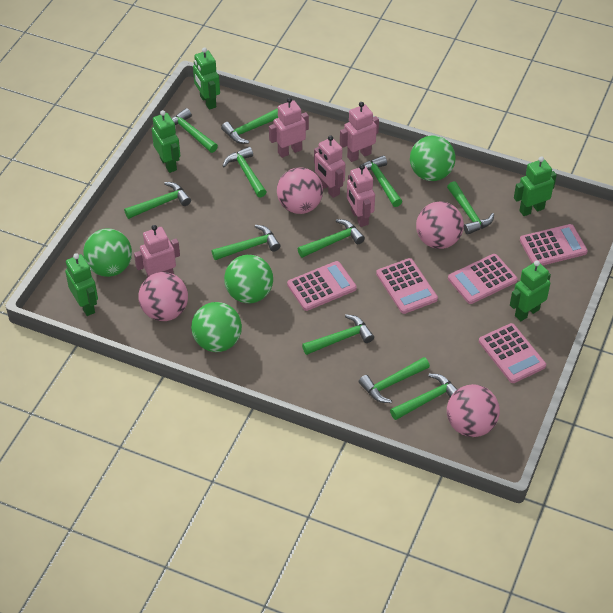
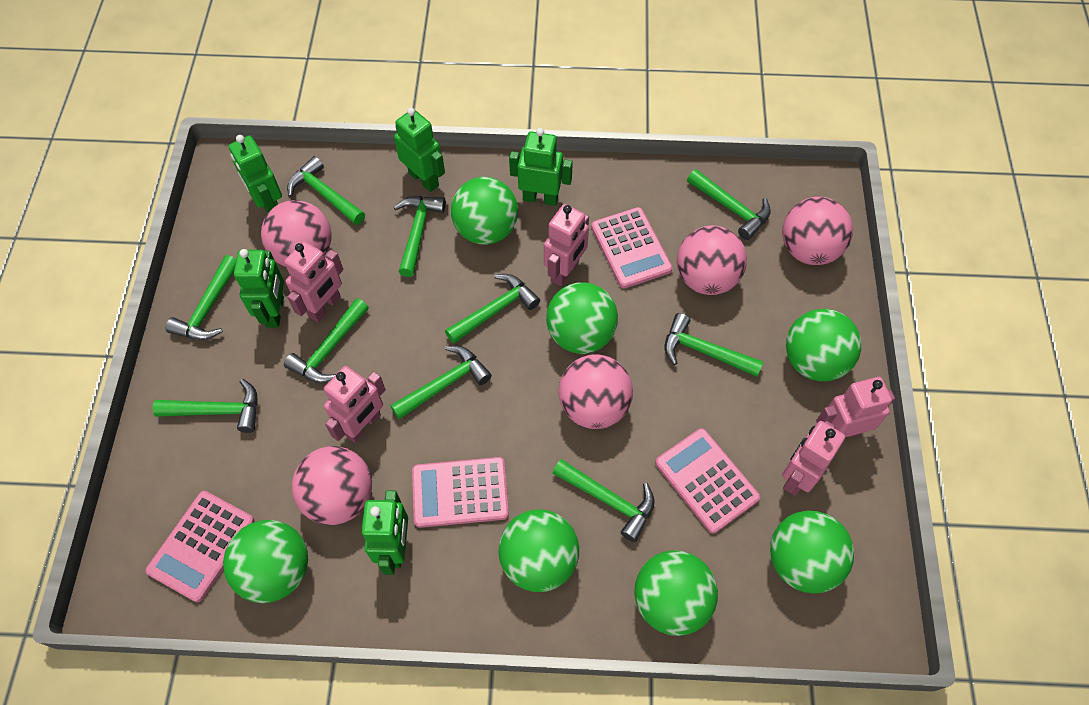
green ball: [83,229,132,277] [191,302,242,352] [224,255,273,303] [410,135,456,181] = 4 -> [223,520,308,603] [451,177,518,245] [498,509,579,592] [546,282,618,354] [634,550,718,636] [770,510,854,593] [786,309,861,381] = 7
green hammer: [124,182,191,219] [171,108,218,153] [212,225,280,260] [221,108,278,144] [223,147,266,198] [298,219,365,258] [302,314,374,355] [359,357,430,403] [363,155,402,207] [390,374,457,420] [447,181,494,235] = 11 -> [152,379,258,433] [165,255,236,340] [284,298,369,383] [287,156,365,225] [390,346,492,420] [394,196,446,277] [445,274,540,344] [552,459,654,542] [664,313,764,377] [687,169,771,240] = 10
pink ball: [138,272,188,321] [277,167,323,214] [416,202,464,249] [447,384,500,437] = 4 -> [261,200,332,267] [292,446,372,525] [558,354,633,429] [677,226,747,295] [782,197,853,265] = 5
pink calculator: [287,261,357,311] [376,258,438,314] [448,254,518,304] [479,323,546,383] [520,224,588,265] = 5 -> [145,491,255,602] [412,457,509,528] [591,207,673,289] [655,428,760,533] = 4

